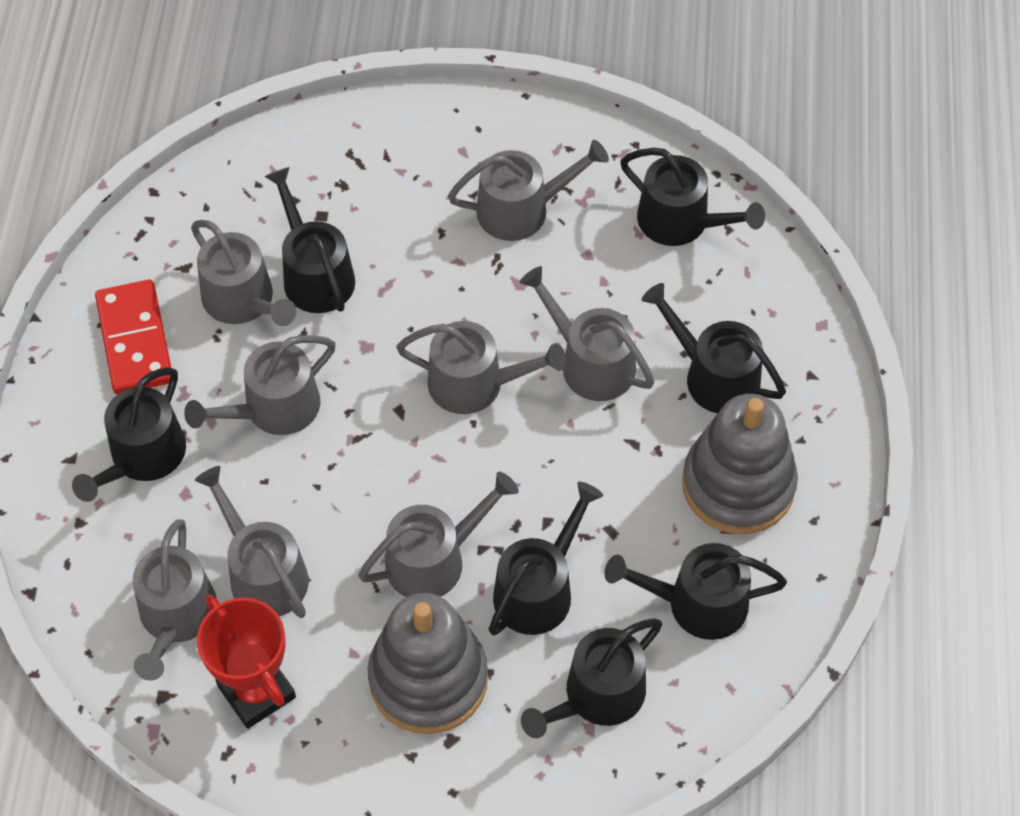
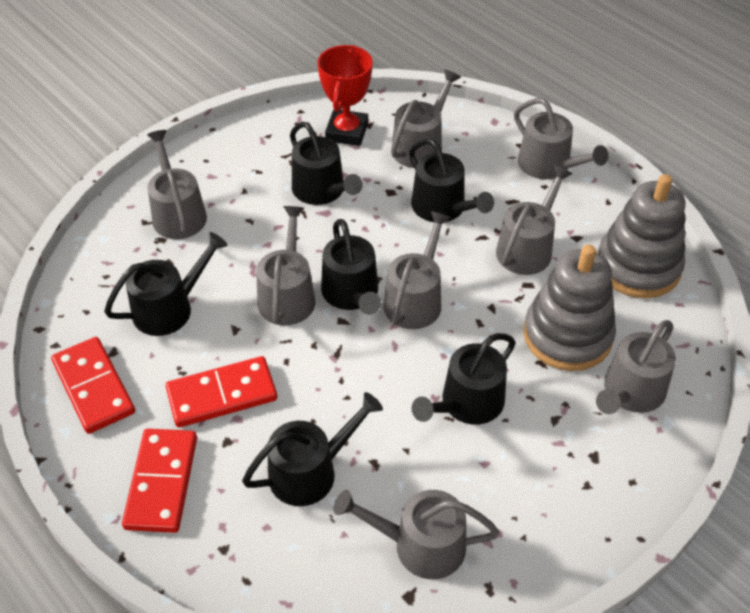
black watering can: [72,367,186,502] [264,167,355,313] [489,482,603,636] [521,618,662,738] [605,543,787,640] [620,148,765,246] [642,283,786,414] = 7 -> [104,232,228,336] [242,392,383,506] [290,122,363,205] [321,219,381,315] [409,139,494,222] [412,333,516,425] = 6
red domino: [95,280,171,395] = 1 -> [51,337,135,434] [122,429,197,533] [166,356,277,427] = 3

